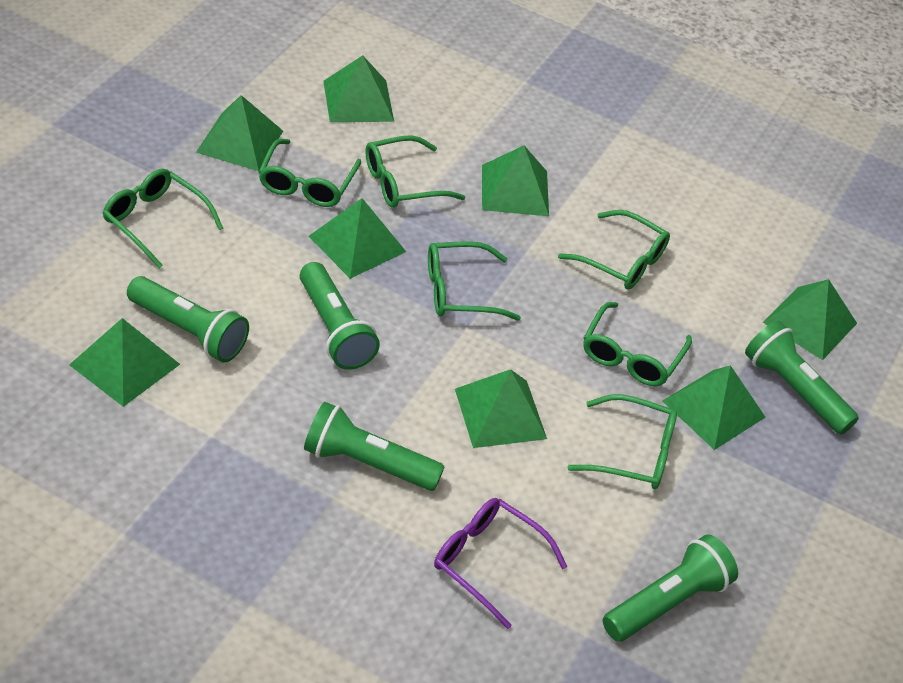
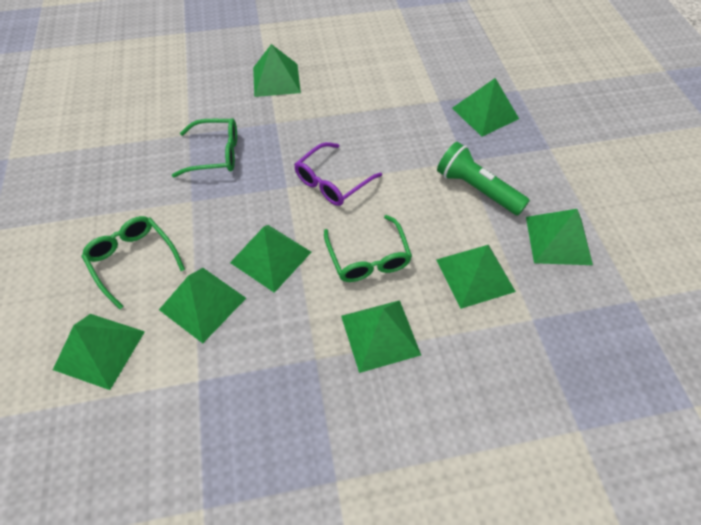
green flashlight: [127,276,249,363] [300,262,380,370] [304,402,445,491] [603,534,738,642] [745,321,859,434] = 5 -> [437,142,530,215] = 1
green glasses: [103,169,223,269] [259,139,361,207] [365,135,465,208] [428,241,521,321] [558,210,670,290] [568,394,677,489] [583,302,692,386] = 7 -> [81,216,185,309] [172,118,237,177] [324,215,412,282] = 3

